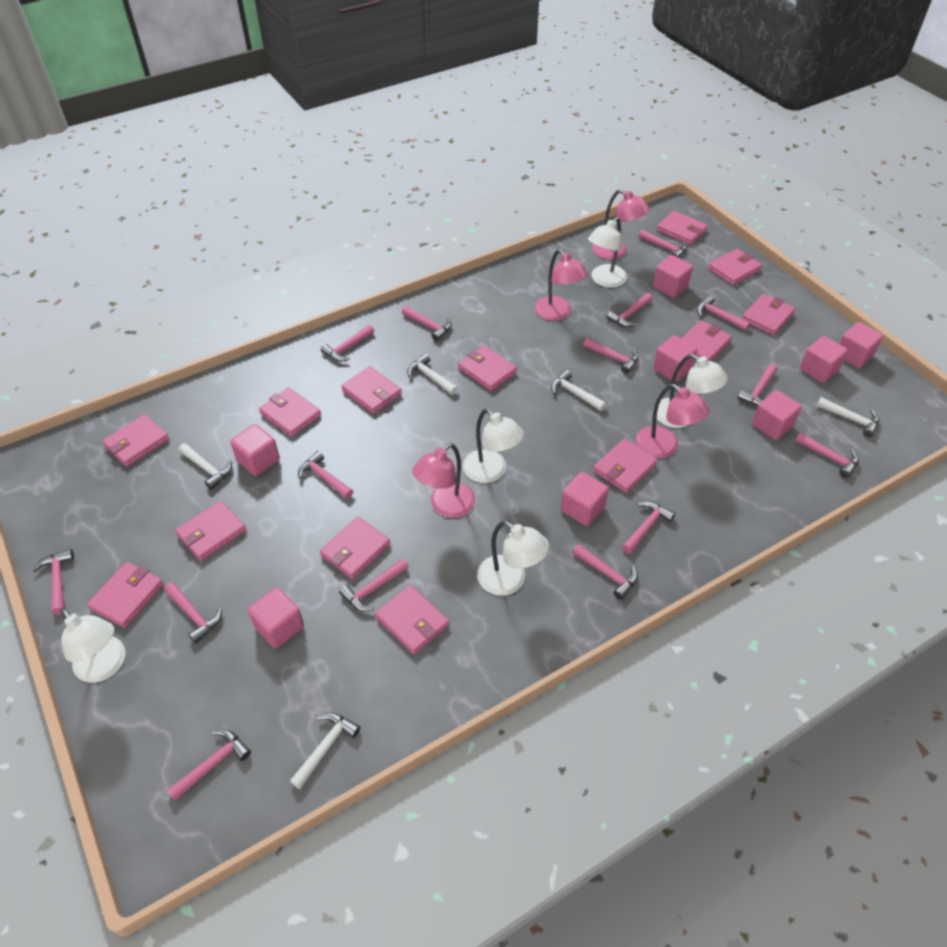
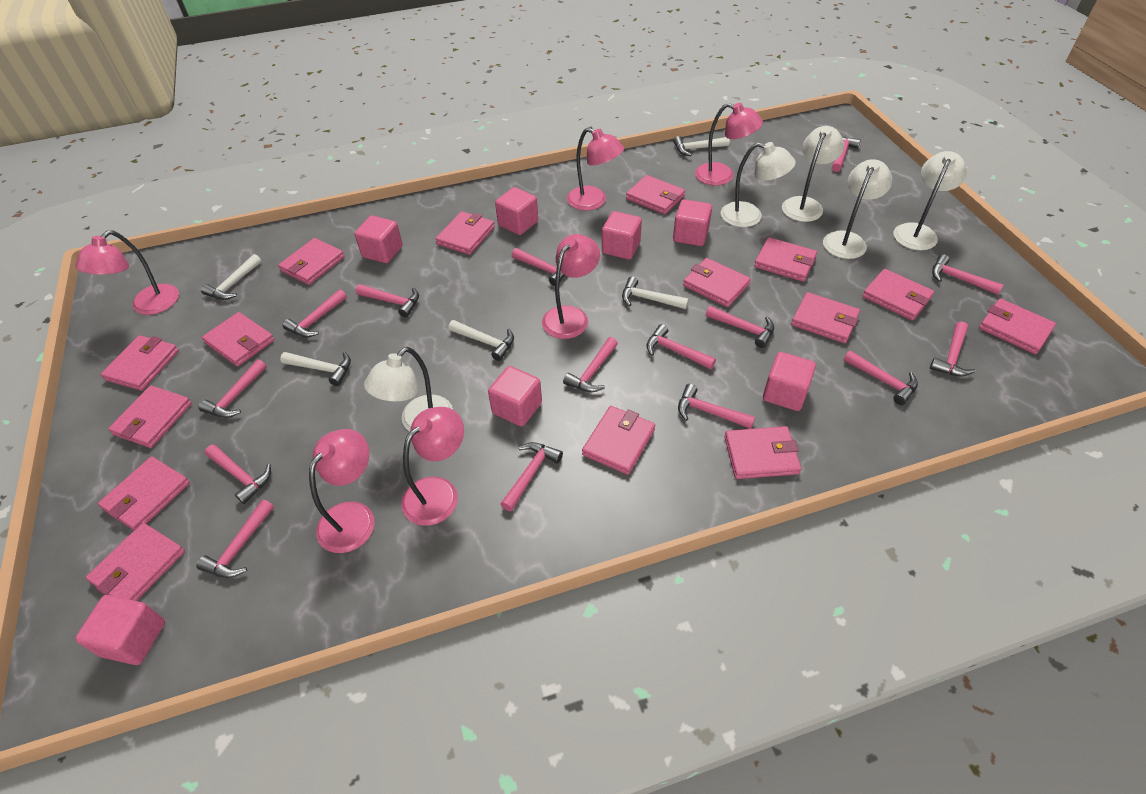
pink cube: [230,424,280,476] [248,587,304,648] [561,472,609,526] [653,255,693,298] [653,335,698,382] [752,390,802,440] [800,336,848,383] [839,322,883,368] = 8 -> [75,595,165,665] [355,215,403,263] [488,366,542,427] [495,187,538,235] [602,211,642,260] [673,199,712,246] [763,352,816,411] = 7
pink lamp: [412,443,475,518] [534,249,588,321] [592,189,650,259] [635,384,710,458] = 4 -> [75,230,179,315] [309,429,375,553] [401,407,464,526] [542,234,600,339] [567,128,624,211] [695,103,763,186] = 6
pink wallet: [87,562,164,628] [102,414,169,467] [175,500,246,561] [259,388,321,437] [320,517,390,579] [341,366,402,414] [375,585,449,654] [458,345,517,391] [593,438,657,493] [657,211,708,245] [682,320,732,361] [708,248,762,285] [742,294,795,335] = 13 -> [86,523,185,601] [98,457,190,530] [101,335,179,391] [108,386,192,448] [202,312,274,367] [278,238,345,285] [436,211,495,255] [582,406,655,475] [626,175,685,214] [683,258,751,307] [724,426,801,479] [754,237,817,282] [791,292,860,343] [862,269,934,320] [979,299,1056,354] = 15

